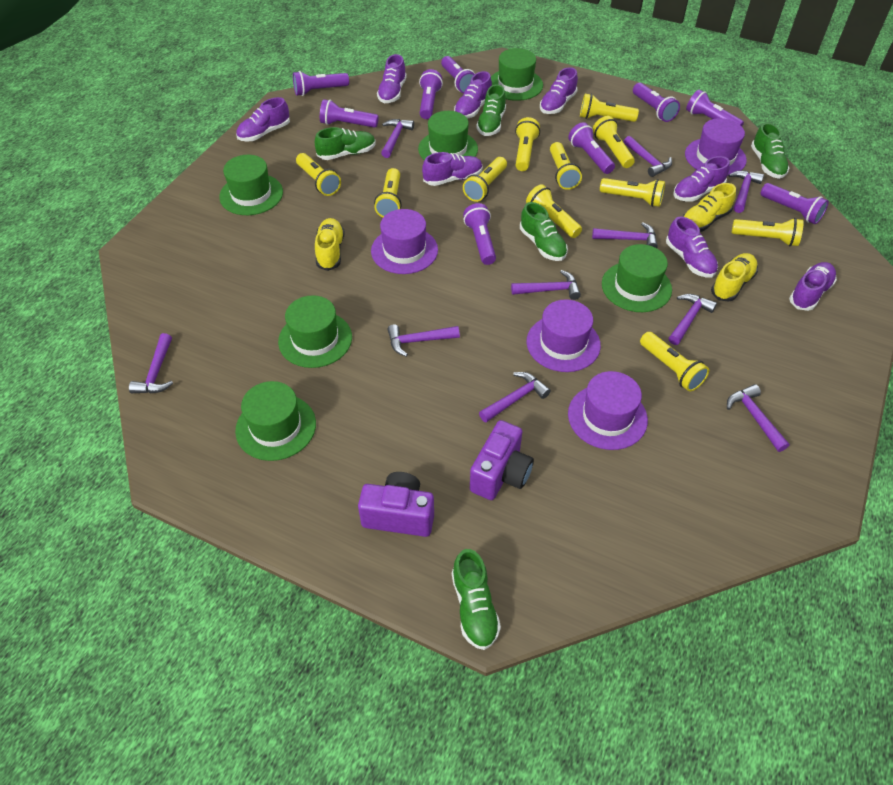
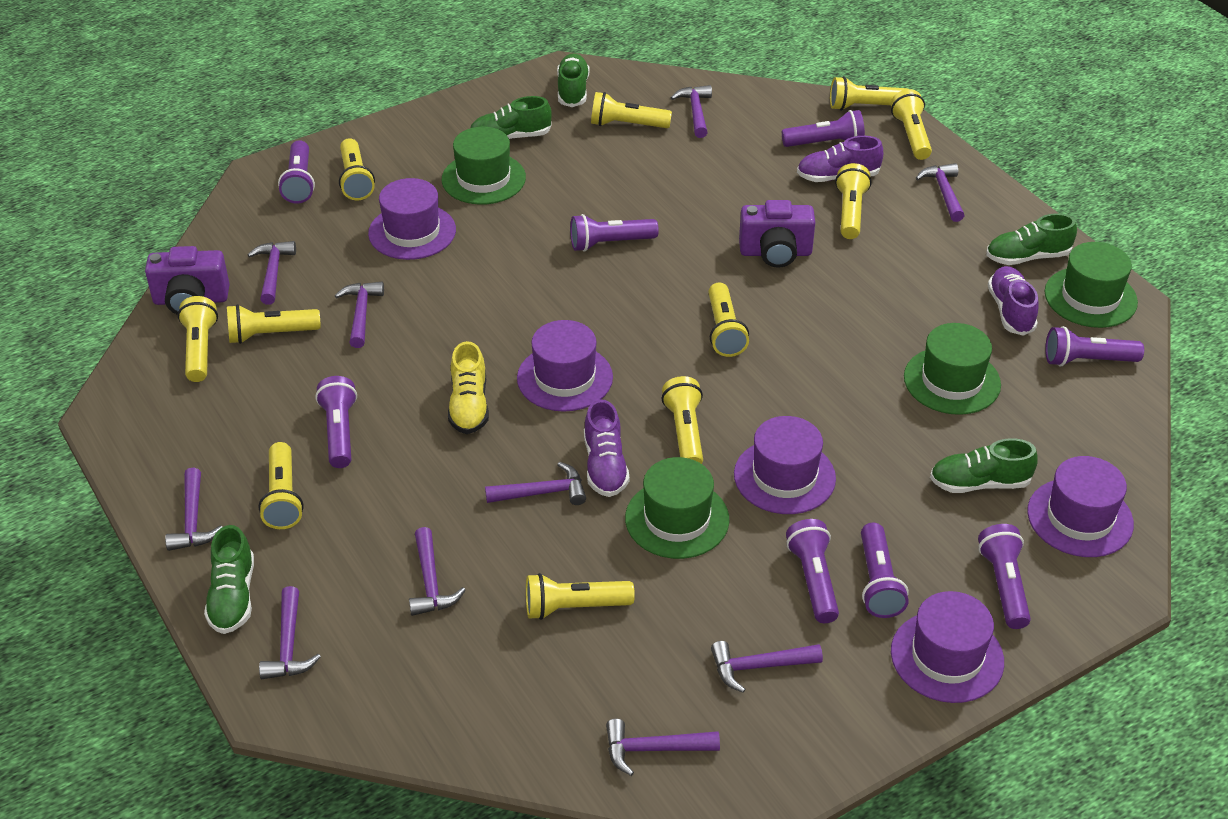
green hat: [219,155,283,215] [235,381,316,461] [278,295,352,368] [418,111,478,160] [491,48,543,101] [602,244,672,312] = 6 -> [442,127,526,205] [625,457,729,559] [904,323,1001,415] [1045,242,1138,328] = 4
purple flashlight: [293,71,349,96] [320,99,379,128] [419,69,443,119] [441,56,475,94] [463,203,496,265] [568,122,615,174] [633,83,680,122] [686,89,744,126] [760,183,829,224] = 9 -> [278,140,315,203] [315,376,357,468] [570,214,659,252] [782,110,865,147] [786,519,839,623] [861,523,909,618] [978,524,1031,629] [1045,326,1144,366] = 8
purple hat: [371,209,438,274] [526,299,601,372] [568,371,648,450] [685,118,747,176] = 4 -> [368,178,456,260] [517,320,613,412] [734,416,836,514] [891,591,1004,703] [1027,456,1134,557] = 5
purple shoe: [236,97,290,142] [377,54,407,103] [422,152,483,186] [454,71,492,118] [540,67,578,114] [666,216,718,278] [673,156,730,202] [789,262,837,311] = 8 -> [584,399,629,497] [797,136,883,182] [988,266,1039,336] = 3
yellow shoe: [315,218,345,271] [683,183,736,232] [711,253,758,302] = 3 -> [448,341,489,434] = 1

